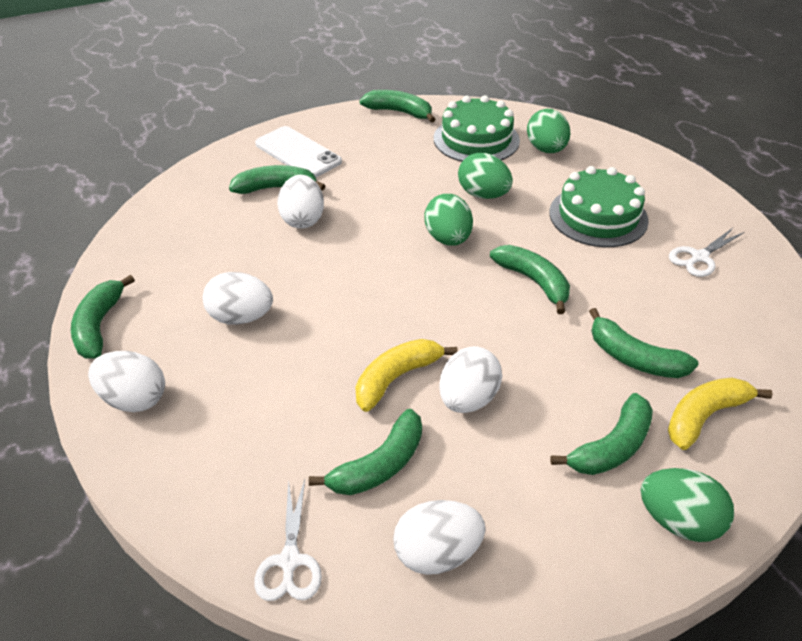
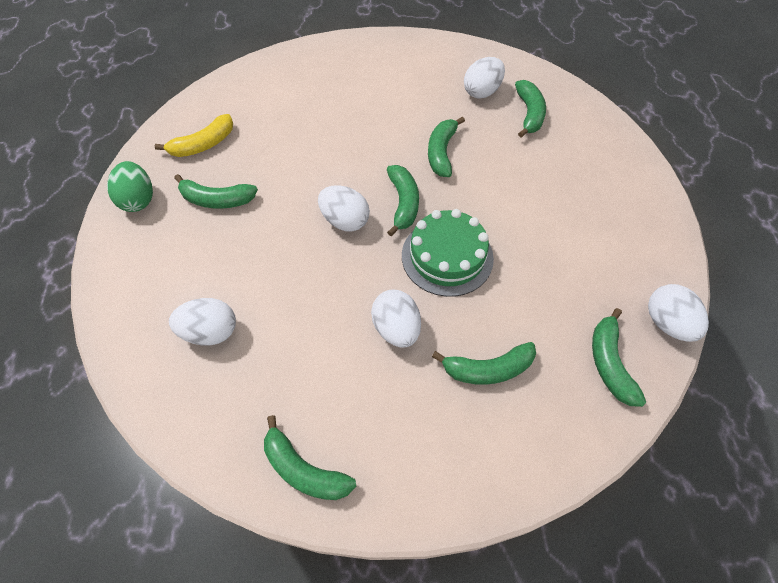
green cake: [434,95,520,162] [549,166,649,247] = 2 -> [402,209,494,297] = 1
green egg: [425,194,473,246] [458,153,513,199] [527,109,570,153] [640,468,734,542] = 4 -> [107,161,153,212] = 1
white phone: [255,126,342,177] = 1 -> none = 0
white scissors: [254,479,322,601] [669,228,744,277] = 2 -> none = 0
yellow banana: [355,339,458,412] [668,378,773,450] = 2 -> [155,114,233,157] = 1

